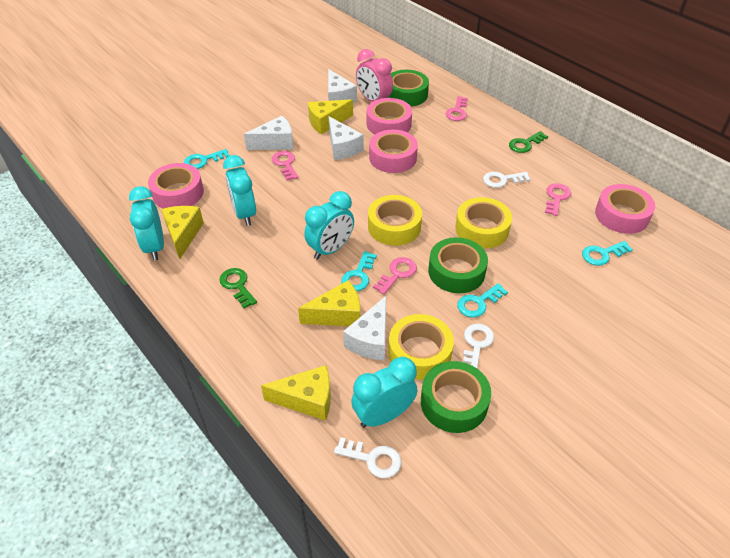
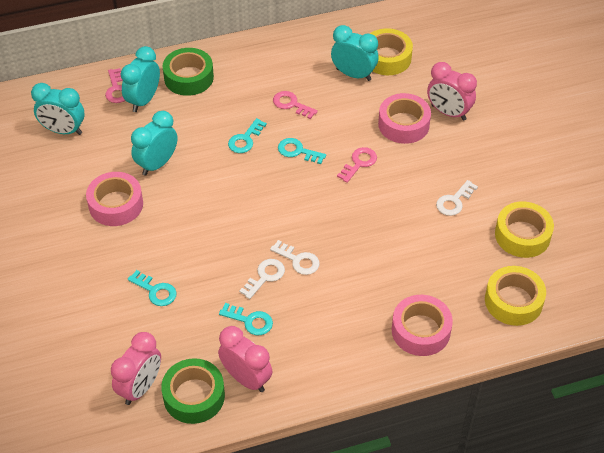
green key: [219,268,257,308] [509,131,548,153] = 2 -> none = 0
green tape: [388,70,429,107] [421,361,491,433] [428,237,488,293] = 3 -> [161,358,225,424] [163,48,214,96] = 2
pink clock: [356,49,393,102] = 1 -> [111,332,161,405] [218,326,273,392] [427,62,477,121] = 3
pink key: [272,151,298,180] [373,257,417,294] [446,96,468,121] [545,183,571,216] = 4 -> [105,68,125,103] [273,91,318,119] [337,147,377,183] = 3
pink tape: [148,163,204,209] [367,98,412,135] [369,129,418,173] [595,184,655,234] = 4 -> [86,172,143,226] [378,93,431,144] [392,295,453,356] = 3
white cheese: [244,116,293,150] [328,69,357,103] [329,117,363,160] [343,296,386,361] = 4 -> none = 0
yellow cheese: [161,206,204,260] [261,365,331,421] [298,280,360,326] [308,99,353,134] = 4 -> none = 0

